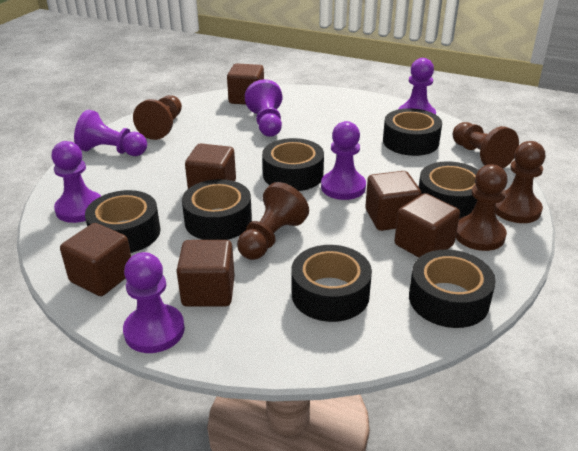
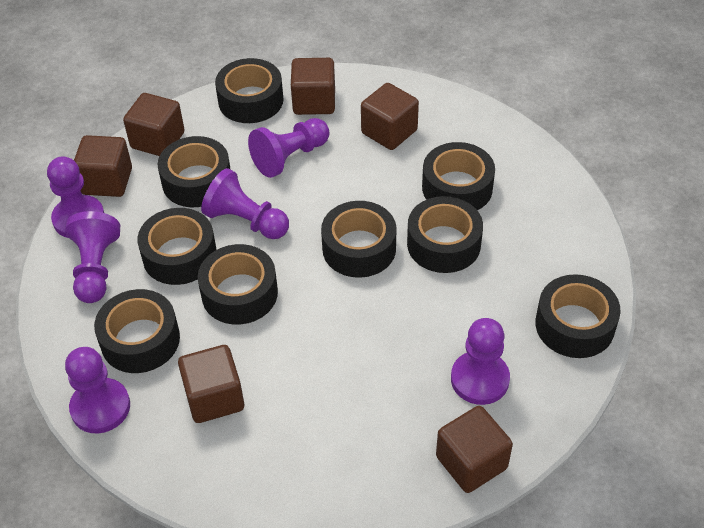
black tape: [85,190,161,253] [182,179,252,240] [262,138,324,191] [291,245,372,322] [383,108,442,156] [409,250,496,328] [419,161,478,219] = 7 -> [94,289,180,373] [137,208,216,285] [158,136,231,207] [198,244,278,325] [215,58,284,123] [321,201,397,278] [407,196,483,273] [422,142,495,210] [536,274,621,358] = 9
brown pawn: [133,95,182,140] [237,182,309,260] [453,122,519,168] [456,164,508,251] [496,141,545,223] = 5 -> none = 0

